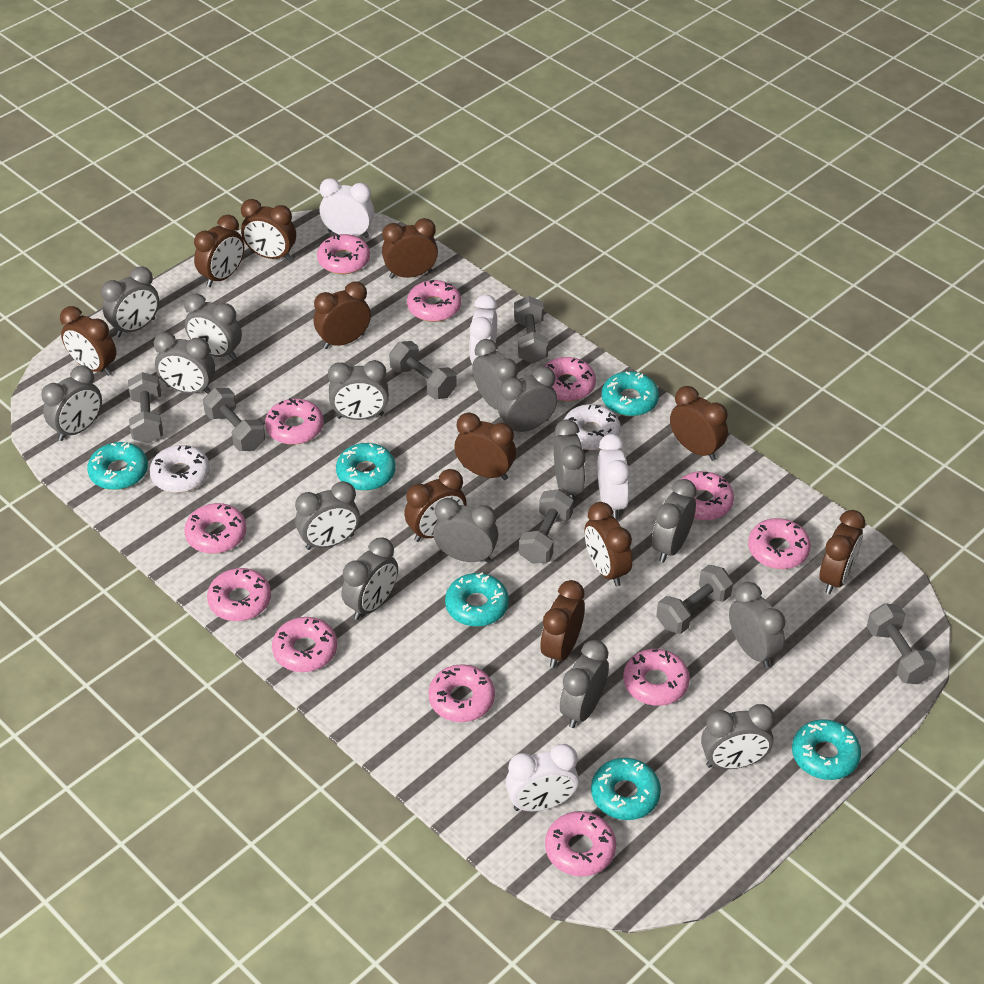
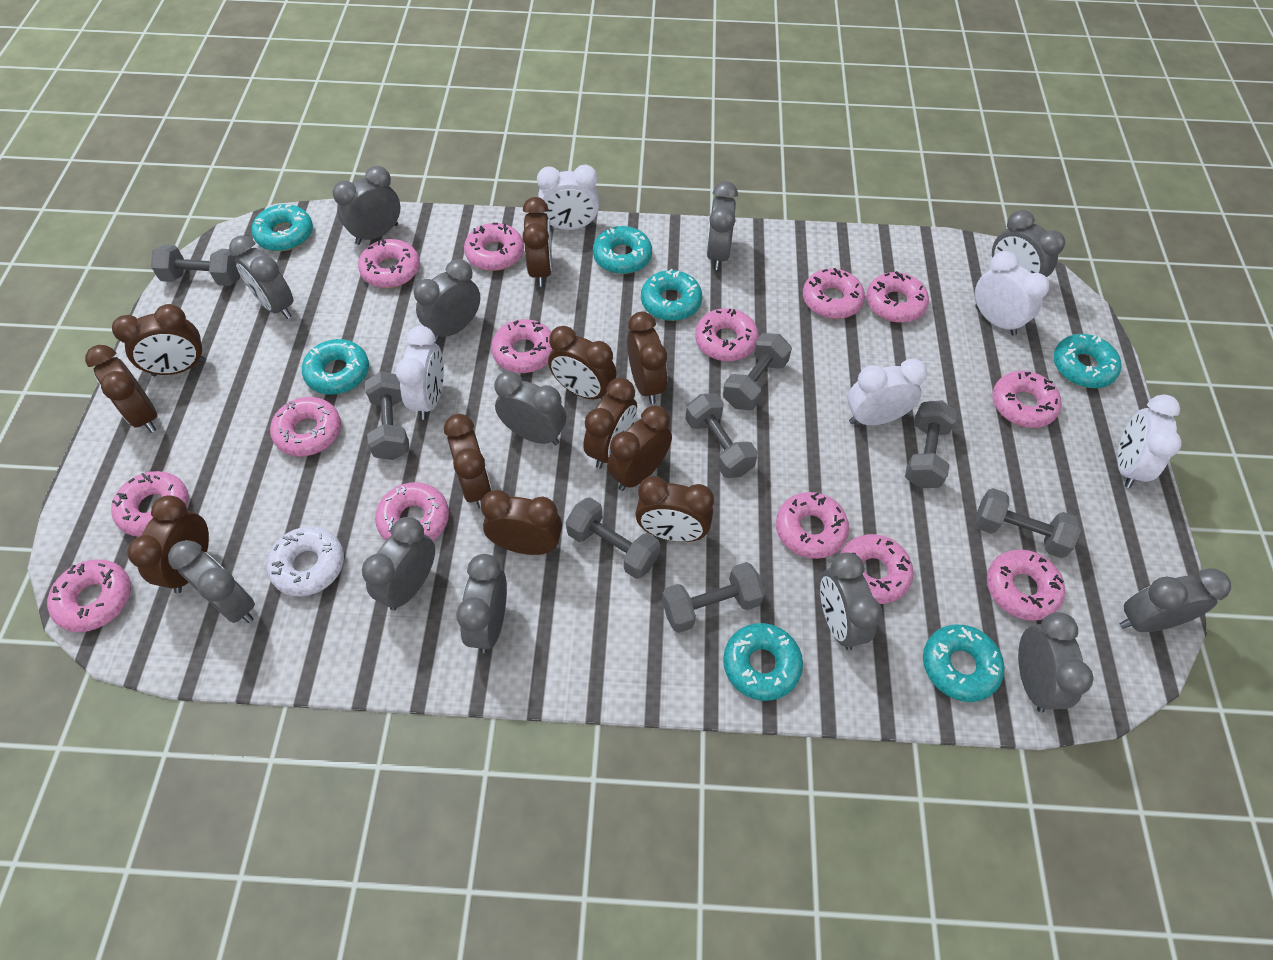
grey clock: [41,365,102,441] [101,266,159,337] [154,332,215,394] [184,293,242,360] [295,481,360,550] [328,360,389,420] [342,537,398,620] [433,498,498,563] [472,339,518,410] [498,367,557,432] [554,419,586,504] [560,640,609,728] [652,479,697,562] [701,704,775,769] [729,582,785,668] = 15 -> [168,540,255,623] [229,236,294,319] [333,166,400,245] [362,517,435,610] [414,259,480,342] [456,554,507,653] [495,371,566,445] [706,181,738,270] [820,552,882,650] [992,210,1065,277] [1018,612,1094,712] [1119,568,1231,632] = 12
grey dumbbell: [128,372,163,444] [203,388,265,451] [389,341,457,399] [514,296,548,364] [519,489,573,564] [656,565,733,634] [867,603,936,684] = 7 -> [151,245,240,286] [365,372,410,460] [566,497,660,579] [662,562,765,633] [686,393,758,478] [723,333,792,410] [905,400,957,488] [975,488,1081,558] = 8
pink donut: [184,503,247,554] [207,568,271,621] [265,398,324,445] [272,617,337,672] [317,234,370,274] [407,280,461,322] [428,664,495,722] [544,357,596,401] [545,811,616,876] [623,649,690,706] [680,471,734,520] [748,518,811,569] = 12 -> [47,559,131,632] [111,471,189,537] [270,397,341,456] [358,239,420,288] [375,482,449,541] [464,223,524,271] [491,319,553,373] [695,308,759,361] [776,492,849,559] [803,268,865,319] [840,534,913,604] [866,271,929,323] [987,549,1065,621] [992,371,1061,428] = 14
turquoise donut: [87,442,148,490] [336,443,396,491] [445,572,509,626] [591,758,661,820] [602,371,659,416] [792,719,861,780] = 6 -> [251,204,313,251] [302,339,369,395] [593,226,652,274] [641,269,702,321] [723,623,803,701] [923,625,1004,702] [1053,334,1121,388] = 7
white clock: [319,178,374,238] [469,295,497,364] [506,744,579,812] [597,434,630,519] = 4 -> [396,326,444,420] [537,165,599,230] [848,359,927,425] [975,251,1050,336] [1118,394,1182,488] = 5
white donut: [150,445,210,493] [564,404,621,450] = 2 -> [266,526,344,597] = 1

